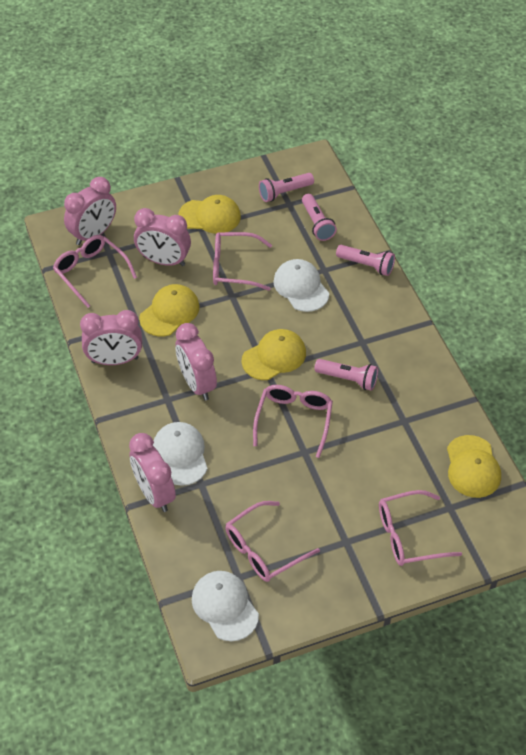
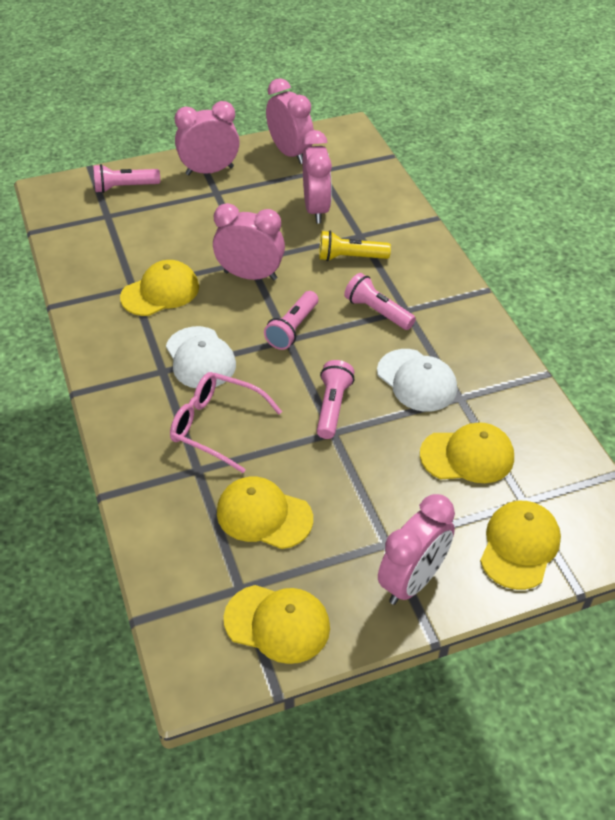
pink glasses: [53,235,137,308] [213,232,272,291] [225,501,320,582] [253,385,333,458] [379,490,462,566] = 5 -> [170,372,282,473] = 1
white cap: [153,422,208,486] [192,571,259,641] [273,259,329,312] = 3 -> [166,326,236,388] [377,349,457,412] = 2
yellow cap: [139,284,200,337] [178,195,241,234] [242,329,306,380] [447,435,501,498] = 4 -> [120,260,199,316] [217,477,313,549] [224,585,330,664] [420,422,514,483] [480,501,561,590] = 5
yellow flashlight: none = 0 -> [319,231,391,261] = 1

